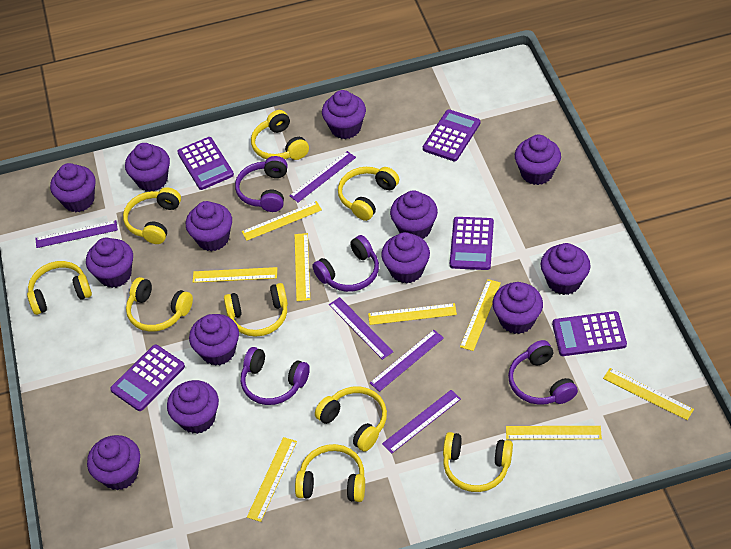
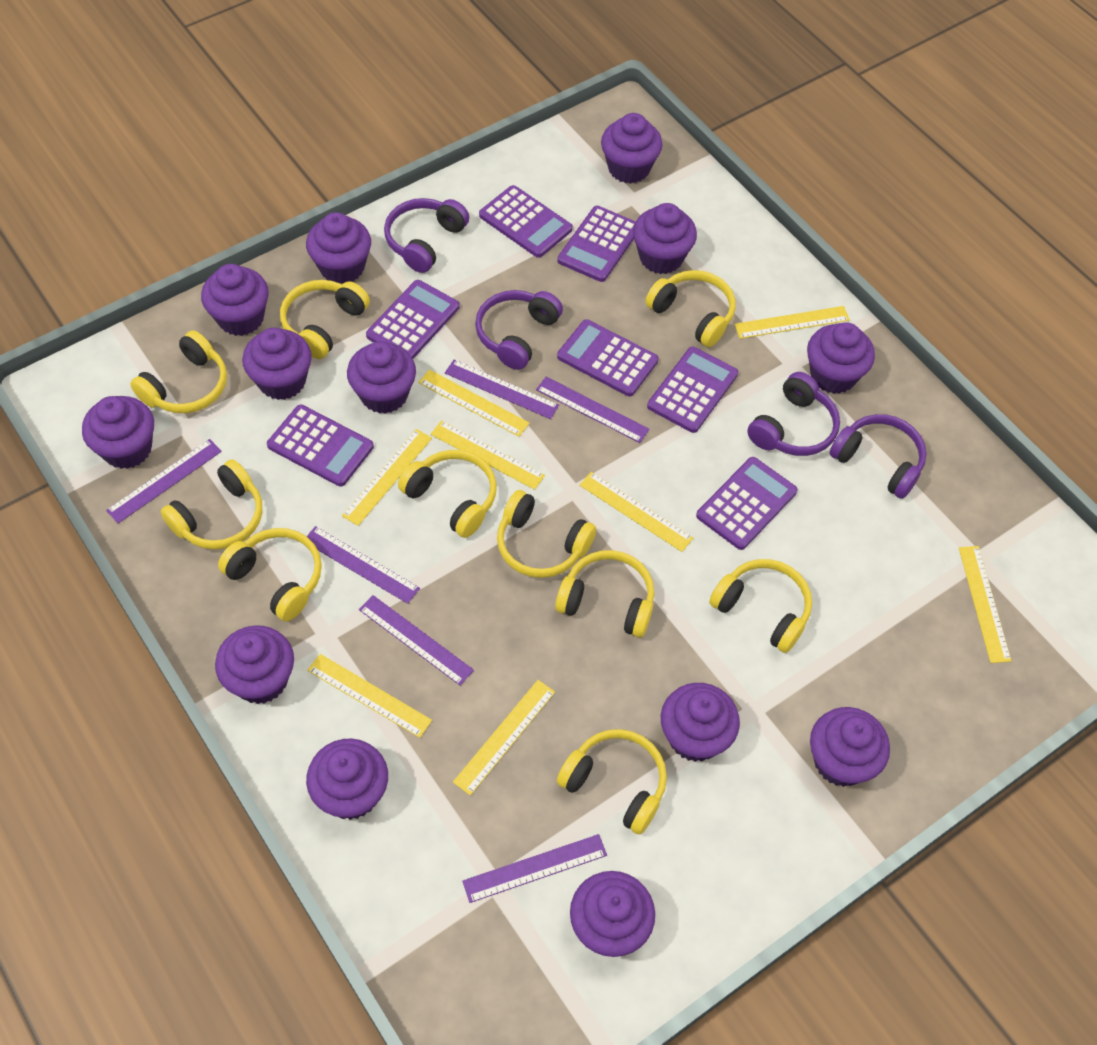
purple calculator: [110,345,185,411] [177,137,234,190] [423,109,480,161] [450,217,494,270] [552,311,627,356] = 5 -> [267,405,374,487] [366,280,460,359] [479,185,573,258] [557,206,636,282] [557,319,659,397] [647,347,738,433] [696,457,797,550] = 7
purple ruler: [35,220,118,248] [289,151,356,202] [329,297,393,360] [370,330,444,392] [382,390,461,454] = 5 -> [106,439,222,523] [307,526,420,604] [359,595,474,686] [445,360,559,419] [462,834,607,903] [536,377,649,443] = 6
yellow headphones: [27,261,92,315] [123,187,181,244] [126,277,193,332] [224,283,288,337] [251,110,309,160] [295,444,365,502] [315,387,387,452] [338,167,399,221] [443,432,513,492] = 9 -> [130,330,227,413] [161,459,262,550] [218,528,322,621] [280,280,370,359] [398,450,497,538] [497,490,596,578] [555,550,654,638] [557,729,667,834] [645,270,735,347] [709,559,812,653] = 10

